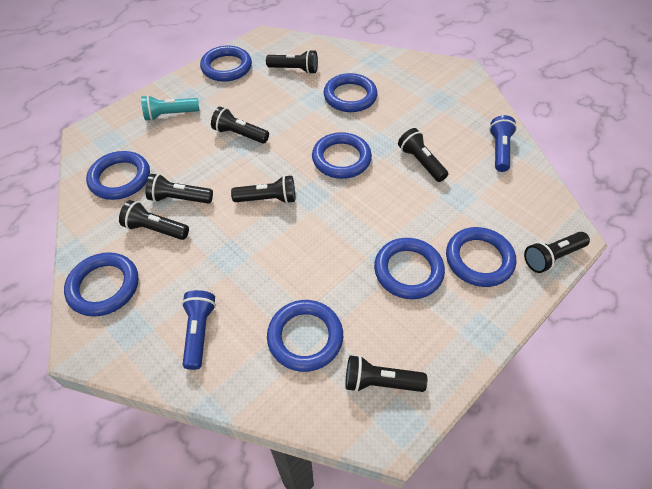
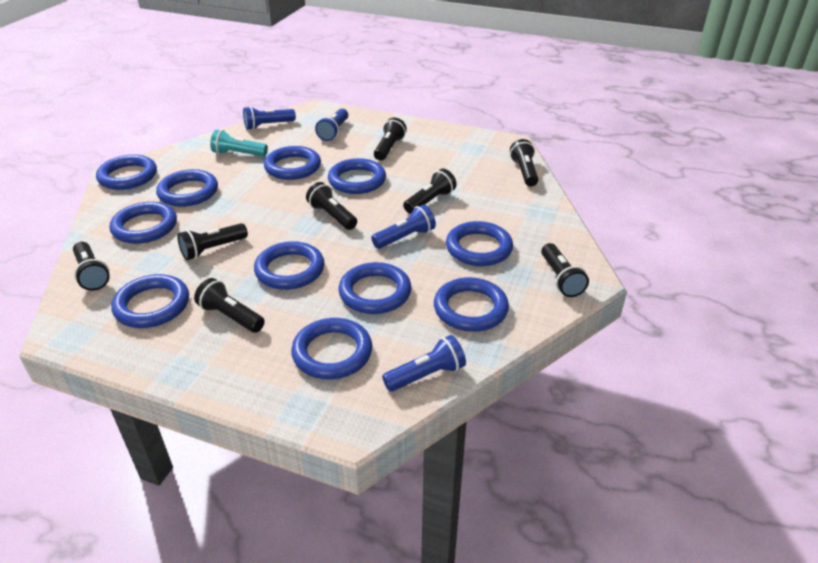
blue flashlight: [182,290,216,370] [489,115,517,172] = 2 -> [243,106,296,130] [315,109,348,141] [371,205,436,249] [382,335,466,392] = 4
blue ring: [64,252,139,317] [86,151,150,200] [200,46,252,82] [267,300,343,372] [312,132,372,179] [323,73,377,112] [374,238,445,299] [446,227,516,287] = 8 -> [96,155,157,190] [110,202,177,244] [111,274,189,328] [156,169,218,207] [254,241,325,290] [264,146,321,180] [291,318,372,379] [328,158,386,194] [338,262,411,314] [434,277,509,332] [446,221,513,266] = 11

